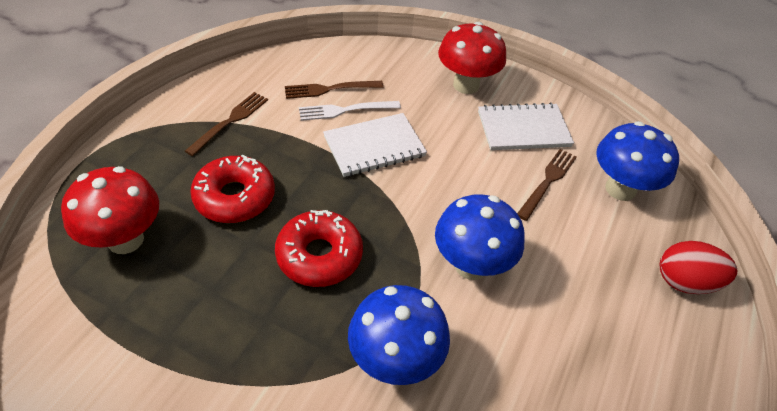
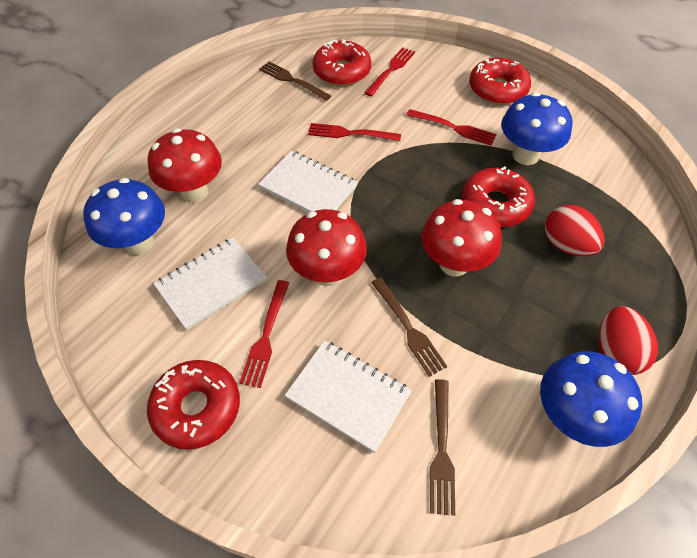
red donut: [190,154,275,223] [275,210,363,287] = 2 -> [147,360,240,450] [313,40,371,86] [462,166,535,227] [469,58,531,104] = 4
red egg: [659,241,737,294] = 1 -> [545,205,605,257] [598,306,658,375] = 2
red fork: none = 0 -> [239,280,289,388] [308,123,401,141] [365,47,415,97] [406,109,497,146] = 4
red mushroom: [61,166,159,254] [438,22,506,94] = 2 -> [148,128,222,202] [286,209,367,286] [421,199,502,276] = 3
white fork: [299,101,401,121] = 1 -> none = 0
white notebook: [323,113,427,177] [478,103,574,150] = 2 -> [153,237,267,330] [258,151,358,213] [285,340,412,453] = 3

